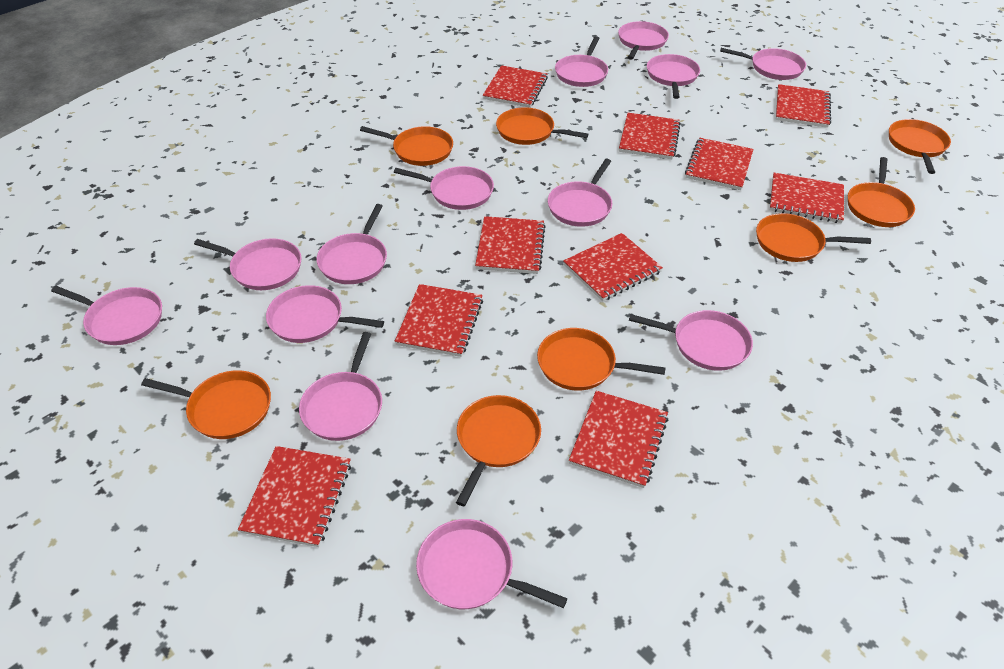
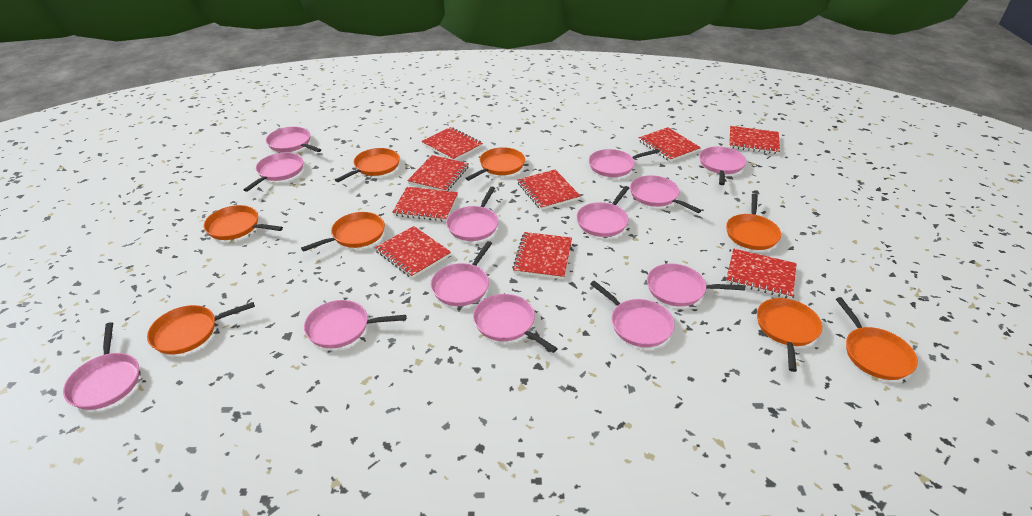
red notebook: [238,446,351,547] [395,284,483,357] [475,216,546,274] [483,65,548,108] [563,233,663,301] [569,391,669,488] [619,113,681,159] [685,138,753,190] [770,173,844,223] [776,84,831,128] = 10 -> [375,226,451,278] [392,187,458,222] [407,155,469,191] [421,127,483,160] [512,232,572,279] [517,170,581,210] [638,127,701,162] [726,249,797,299] [729,126,780,154] = 9

